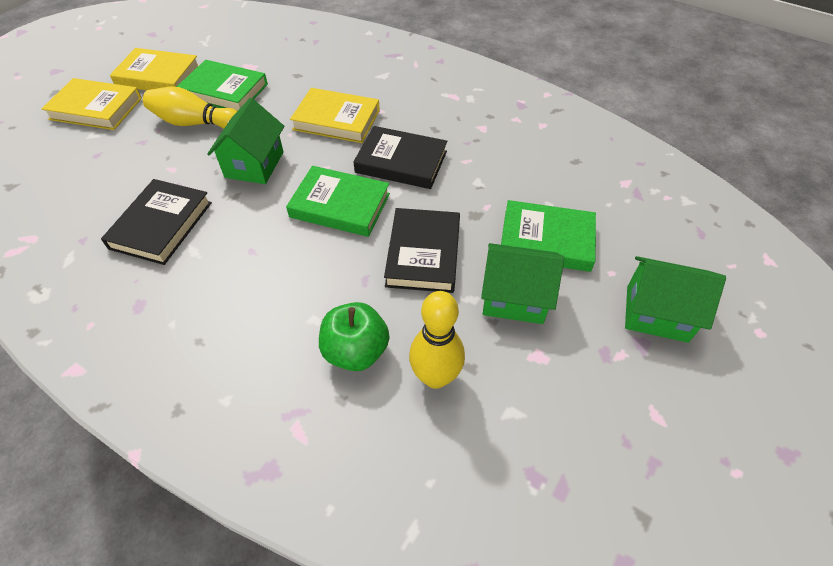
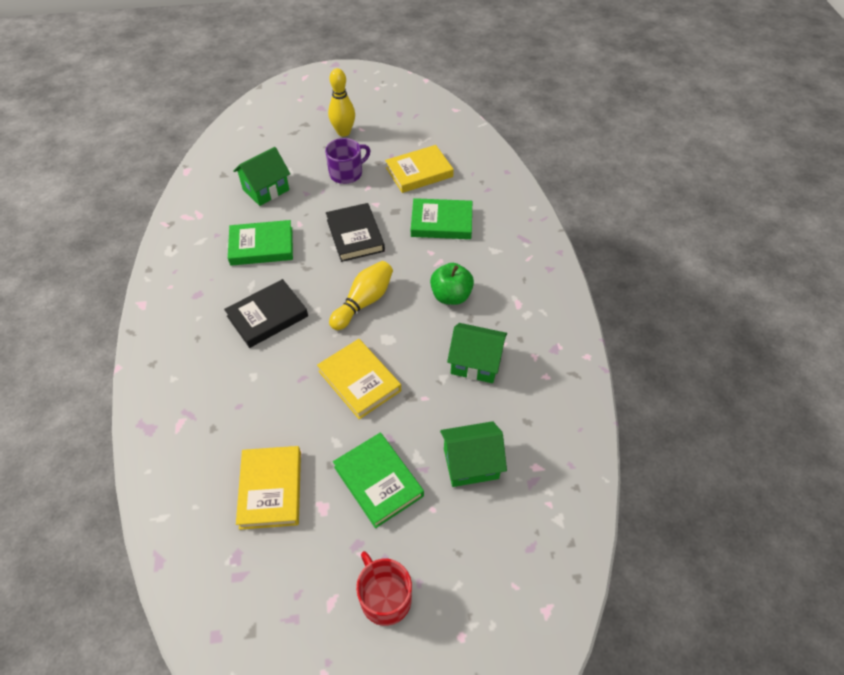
black book: [101,179,212,265] [353,126,447,189] [384,208,460,293] = 3 -> [224,279,308,348] [326,203,385,262] = 2
purple mug: none = 0 -> [325,138,371,184] = 1
red mug: none = 0 -> [356,551,412,626] = 1

